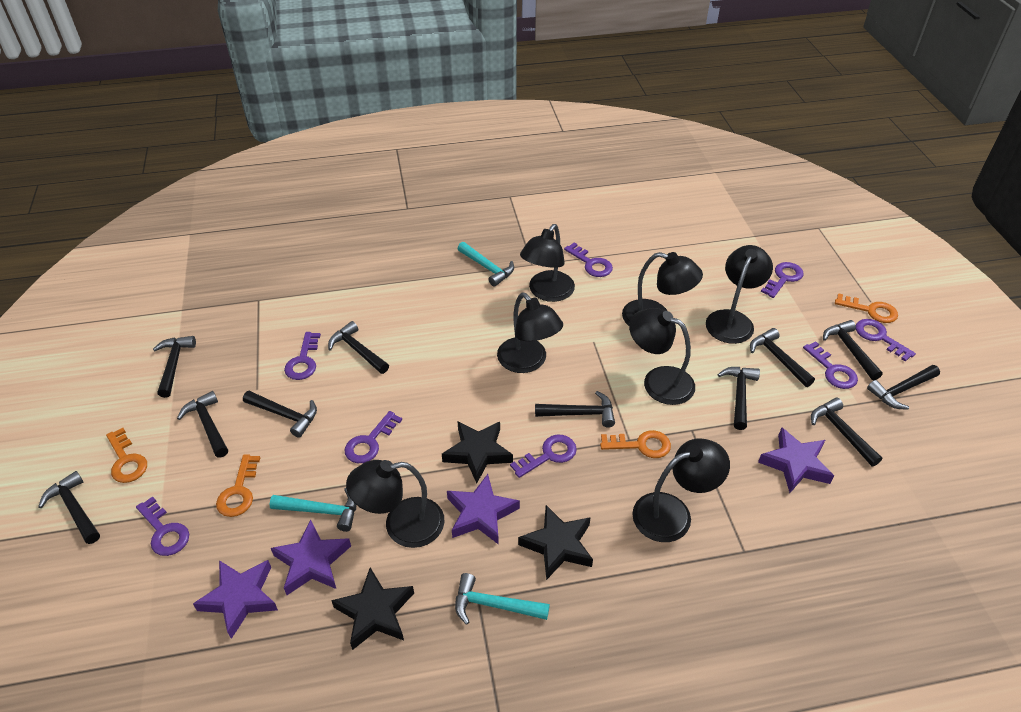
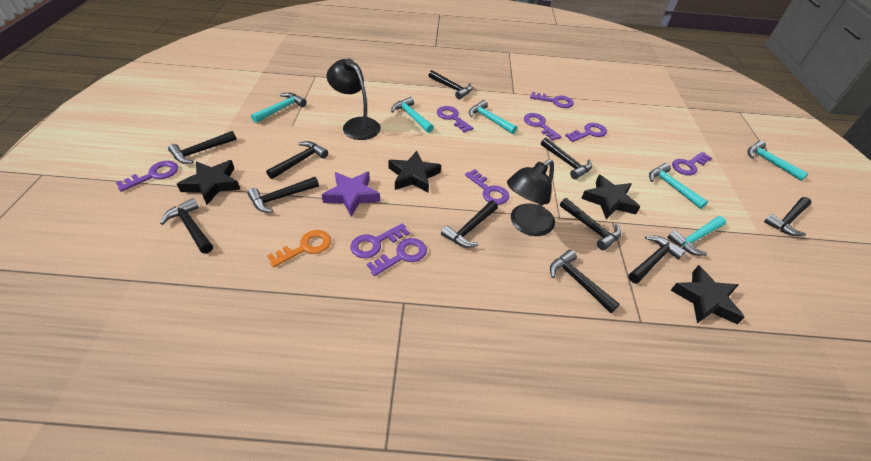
black lamp: [346,460,444,548] [497,292,563,373] [520,224,575,302] [622,252,703,326] [629,308,695,405] [632,438,730,542] [706,245,773,344] = 7 -> [327,59,381,140] [507,159,555,236] = 2
black star: [331,568,414,650] [442,421,513,483] [518,505,593,580] = 3 -> [177,160,241,205] [388,151,441,192] [581,175,640,219] [671,265,745,324] = 4
orange key: [106,428,147,483] [216,454,260,517] [600,430,671,458] [835,293,898,323] = 4 -> [267,230,331,267] = 1
purple key: [136,497,189,556] [284,332,321,380] [344,411,402,463] [510,435,577,478] [564,243,613,277] [761,262,803,298] [803,341,858,389] [856,319,916,362] = 8 -> [116,161,178,192] [350,223,410,258] [367,238,427,276] [437,106,474,133] [465,169,509,205] [524,113,562,141] [530,92,574,108] [565,123,607,142] [672,152,712,175] = 9
purple star: [193,560,278,639] [271,519,351,595] [447,474,520,545] [758,427,834,493] = 4 -> [322,171,380,217] = 1
turquoise hammer: [269,488,357,532] [455,573,550,625] [458,242,514,287] = 3 -> [251,92,307,123] [391,97,434,133] [469,100,517,134] [649,163,708,209] [667,216,726,256] [748,141,809,181] = 6

